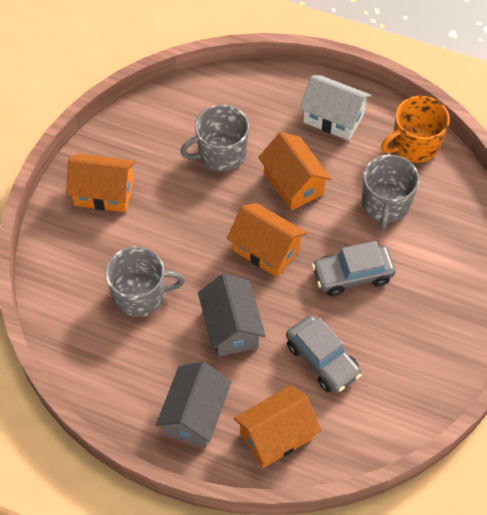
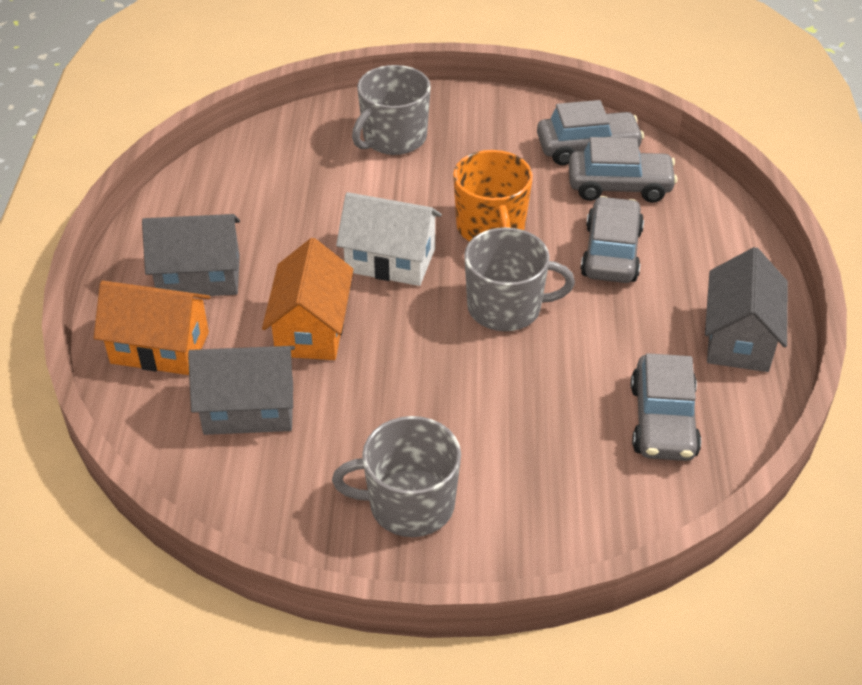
grey car: [286,315,362,393] [312,241,395,296] = 2 -> [537,100,644,165] [569,137,678,203] [580,196,644,283] [631,353,701,461] = 4
grey house: [156,362,231,448] [198,273,266,357] = 2 -> [142,214,240,296] [188,346,295,435] [705,247,788,372] = 3
orange house: [66,153,136,213] [227,203,307,278] [234,385,322,468] [258,132,332,211] = 4 -> [94,281,210,375] [262,238,354,360] = 2

